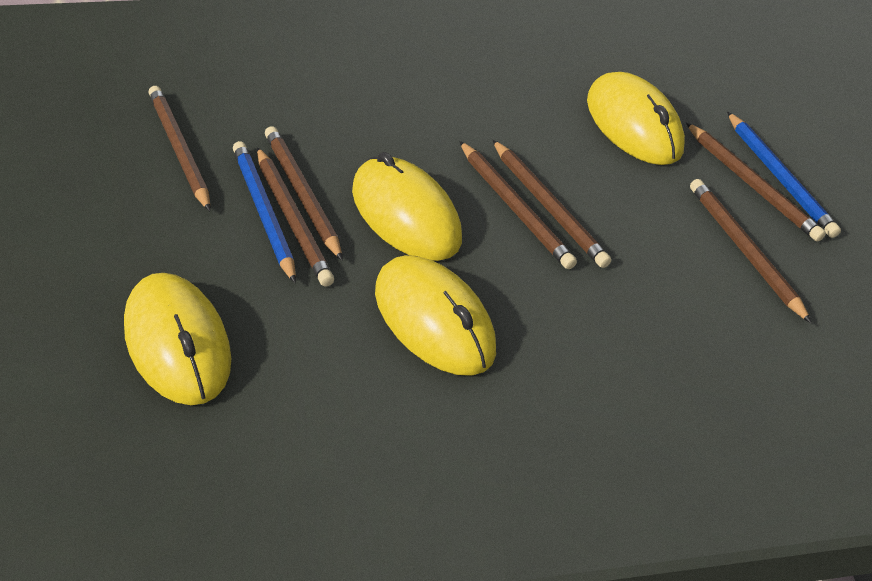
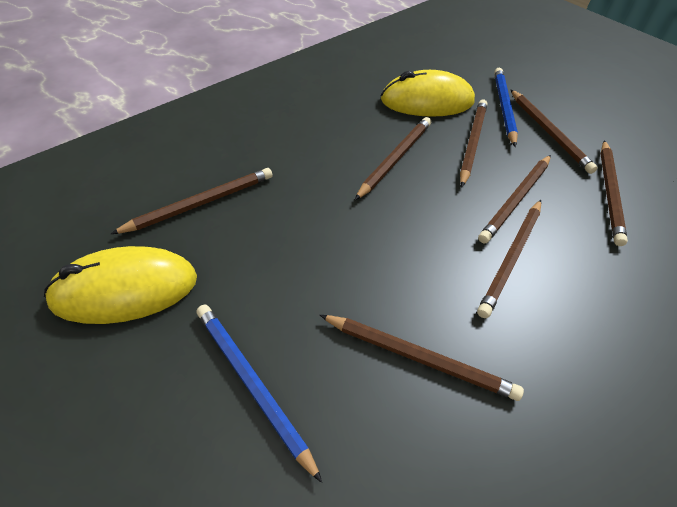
brown pencil: [148,86,210,211] [257,147,334,286] [265,126,343,261] [459,141,577,269] [493,140,611,268] [686,123,826,242] [690,179,811,323] = 7 -> [111,168,273,234] [320,315,524,401] [355,117,431,200] [460,100,487,187] [477,200,541,318] [478,155,551,244] [510,89,598,174] [600,140,628,246] = 8
yellow mouse: [124,273,232,405] [352,152,462,261] [375,255,496,376] [587,72,685,165] = 4 -> [44,246,197,324] [381,70,475,117] = 2

